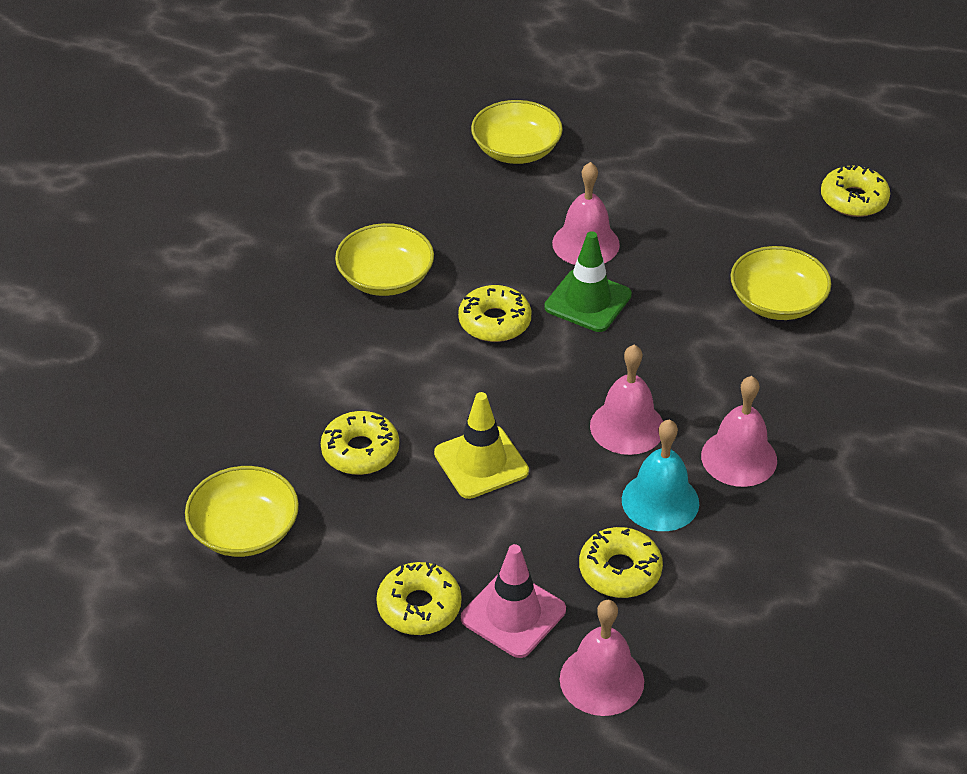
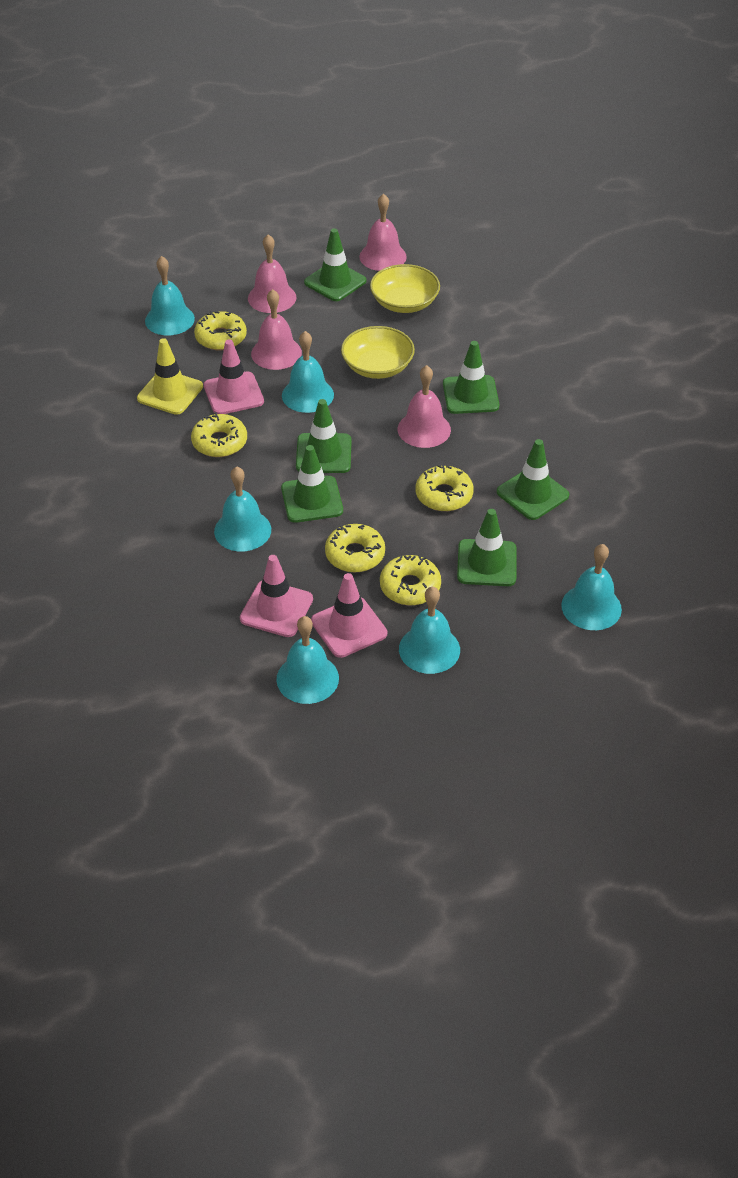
green traffic cone: [544,231,632,332] = 1 -> [281,445,343,523] [296,399,352,473] [304,228,366,301] [443,341,499,414] [457,509,517,586] [497,439,569,520] = 6
pink traffic cone: [461,544,566,658] = 1 -> [204,340,264,414] [240,555,313,637] [311,573,387,658] = 3
turquoise bell: [622,419,699,531] = 1 -> [145,256,195,335] [214,466,271,551] [276,616,339,704] [282,331,334,413] [399,587,460,674] [561,544,622,630] = 6
yellow bowl: [185,466,299,557] [335,223,434,296] [471,100,563,164] [730,246,831,320] = 4 -> [341,326,415,379] [370,264,440,313] = 2

